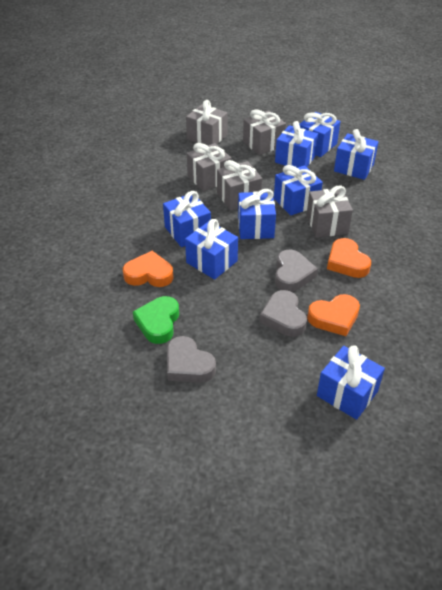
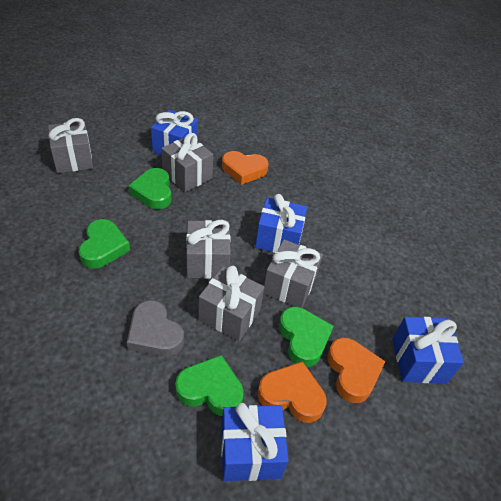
blue gift: [163,191,211,247] [185,219,238,279] [238,189,276,239] [274,165,323,216] [275,121,318,168] [299,112,341,157] [317,345,385,420] [334,129,379,180] = 8 -> [151,110,198,155] [221,403,288,481] [255,194,307,253] [392,317,464,383] = 4
green heart: [133,296,179,344] = 1 -> [79,219,130,269] [128,168,171,209] [175,355,244,416] [279,307,334,367] = 4
grey heart: [167,336,216,383] [260,290,307,337] [275,250,318,292] = 3 -> [127,300,184,357] = 1

